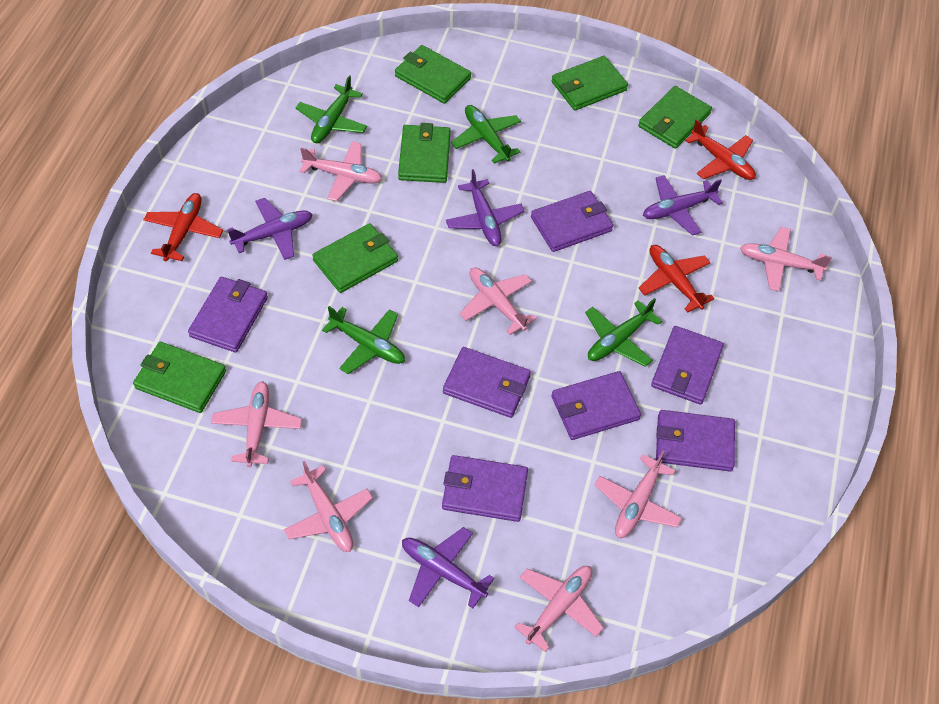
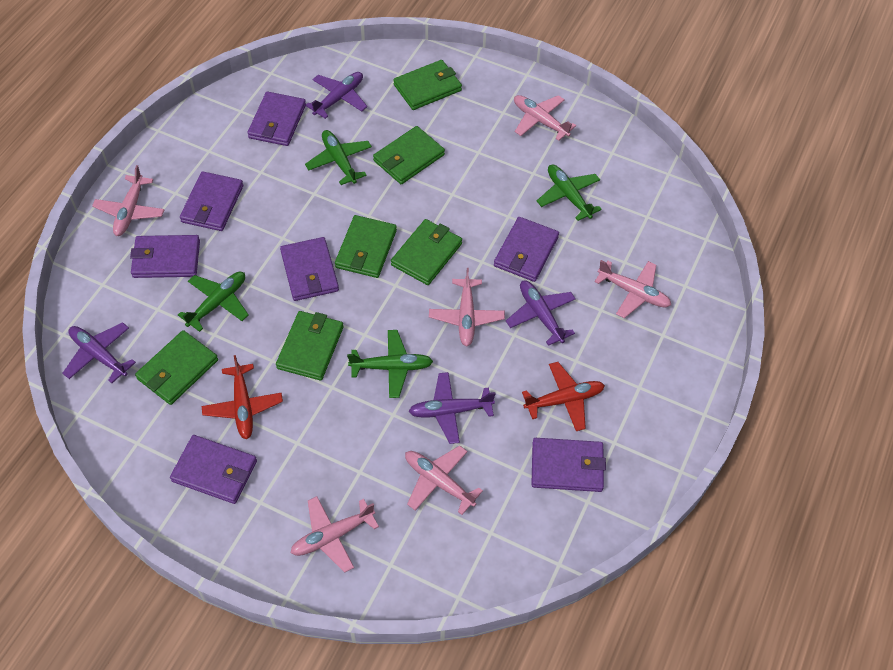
pink plane: [211,381,302,467] [284,461,373,552] [300,141,382,201] [460,267,537,335] [514,566,604,652] [595,450,682,538] [740,227,832,291] = 7 -> [92,165,164,236] [291,496,379,573] [405,445,483,515] [429,268,505,346] [514,95,576,141] [594,260,671,318] = 6
red plane: [143,193,223,261] [639,245,715,312] [685,119,756,180] = 3 -> [201,355,283,439] [522,362,605,431] = 2

